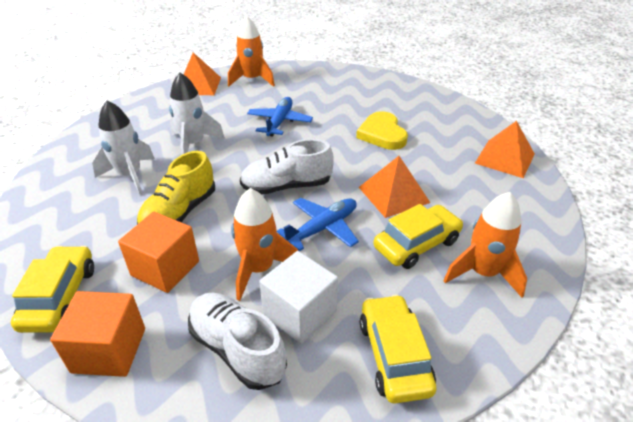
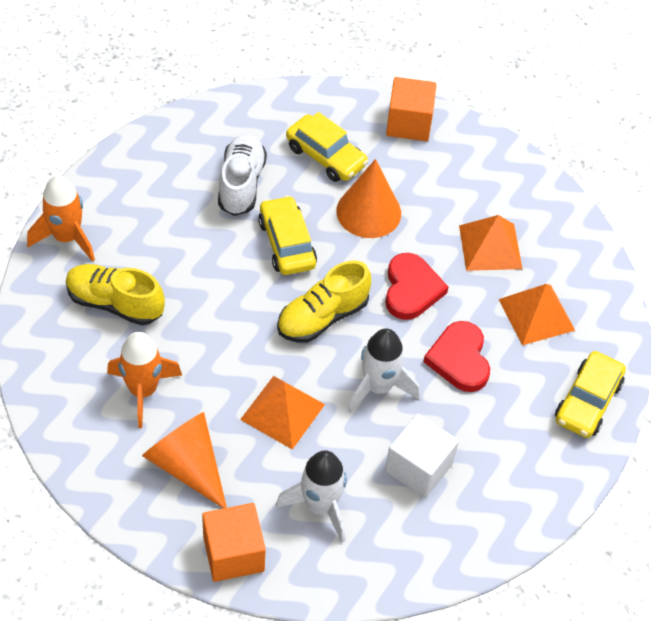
blue plane: [247,97,313,137] [277,198,359,251] = 2 -> none = 0
orange cone: none = 0 -> [142,412,227,509] [336,159,401,238] = 2
orange rocket: [228,16,275,87] [231,188,298,301] [443,192,527,297] = 3 -> [27,175,95,262] [107,332,182,428] = 2
red heart: none = 0 -> [385,253,448,320] [423,321,490,392] = 2
white shoe: [188,293,287,390] [240,139,334,194] = 2 -> [218,134,267,216] = 1
yellow heart: [356,111,408,150] = 1 -> none = 0
yellow shoe: [137,151,215,224] = 1 -> [66,264,165,325] [277,261,371,342] = 2

